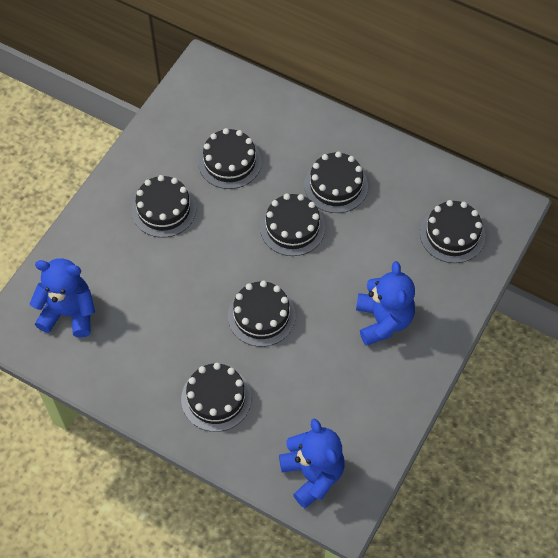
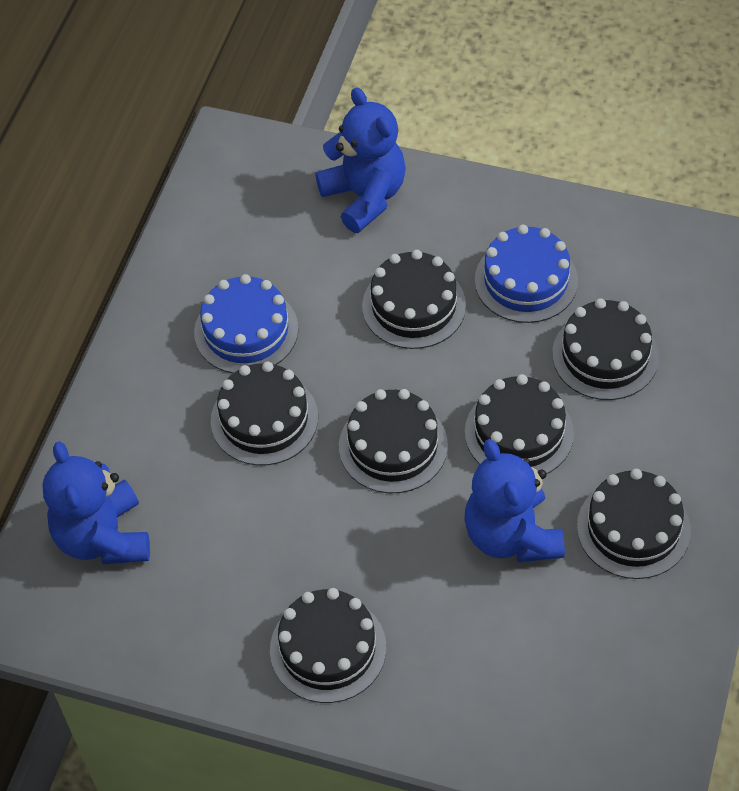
blue cake: none = 0 -> [194,274,299,373] [475,225,578,323] = 2

